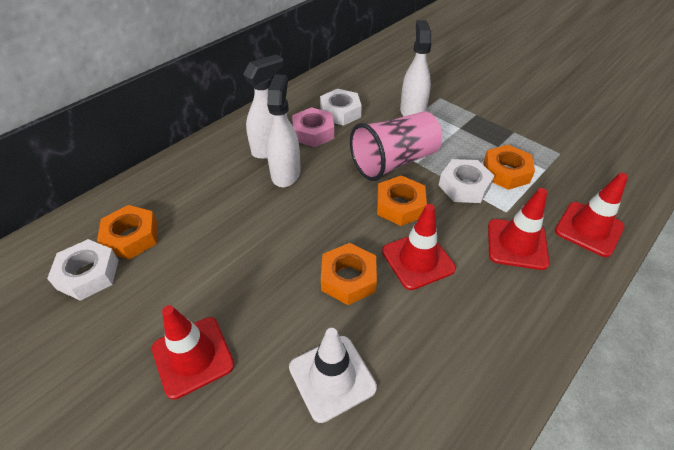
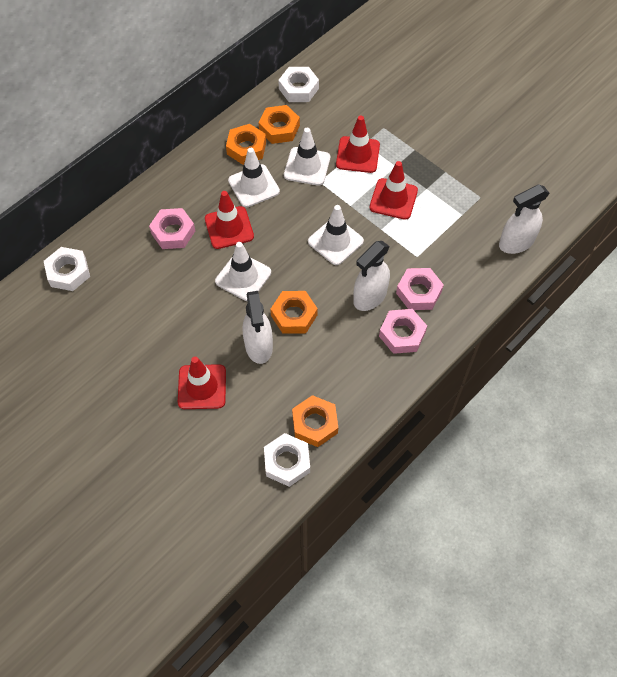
pink cup: [350,111,442,181] = 1 -> none = 0
pink nut: [292,107,334,147] = 1 -> [149,208,195,249] [379,309,427,354] [396,268,444,310] = 3
white traffic cone: [289,328,377,423] = 1 -> [215,242,271,301] [228,148,280,207] [284,128,330,186] [308,205,364,265] = 4

